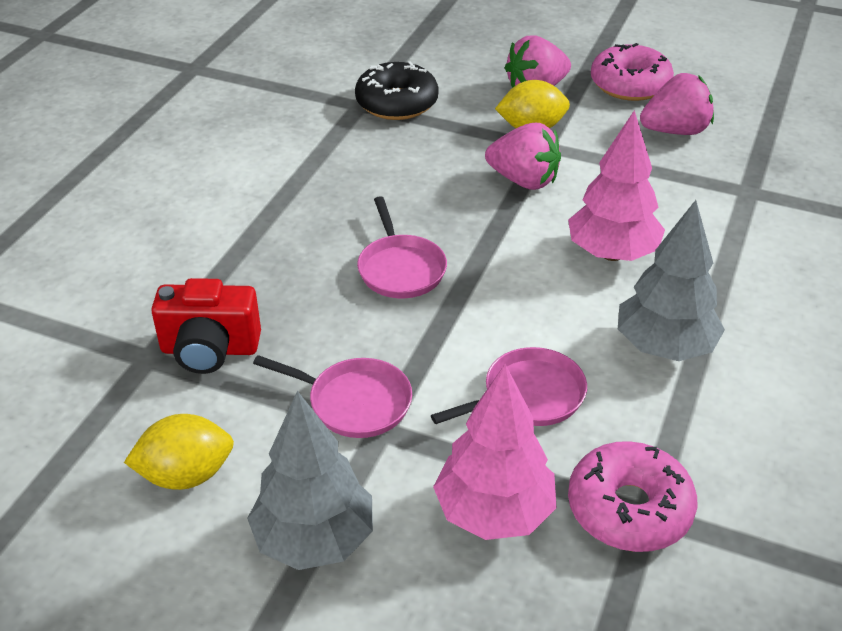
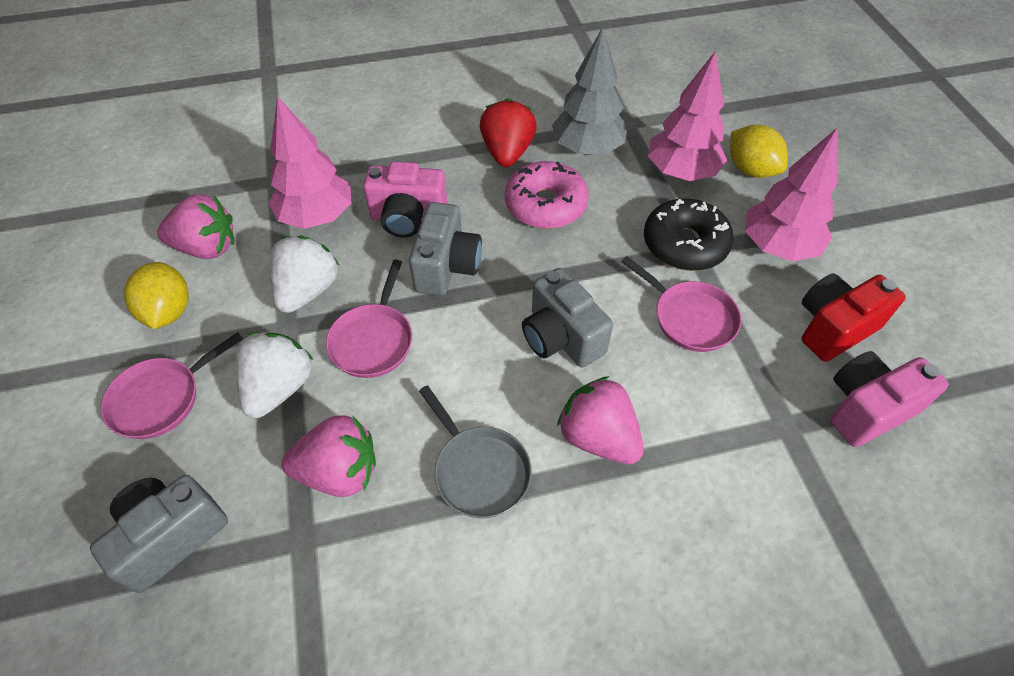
grey camera: none = 0 -> [90,475,228,593] [409,202,482,296] [522,268,613,368] = 3
grey pan: none = 0 -> [419,385,532,518] = 1
grey tree: [247,391,373,570] [618,200,725,361] = 2 -> [552,27,627,155] = 1
pink camera: none = 0 -> [363,161,447,238] [830,351,949,447] = 2
pink donut: [568,441,697,552] [591,43,674,101] = 2 -> [505,161,589,229] = 1
pink tree: [433,364,557,540] [568,110,665,261] = 2 -> [268,96,351,229] [648,51,727,181] [745,128,838,261] = 3
red strawberry: none = 0 -> [480,98,537,167] = 1
white strawberry: none = 0 -> [236,332,313,418] [270,236,339,313] = 2

